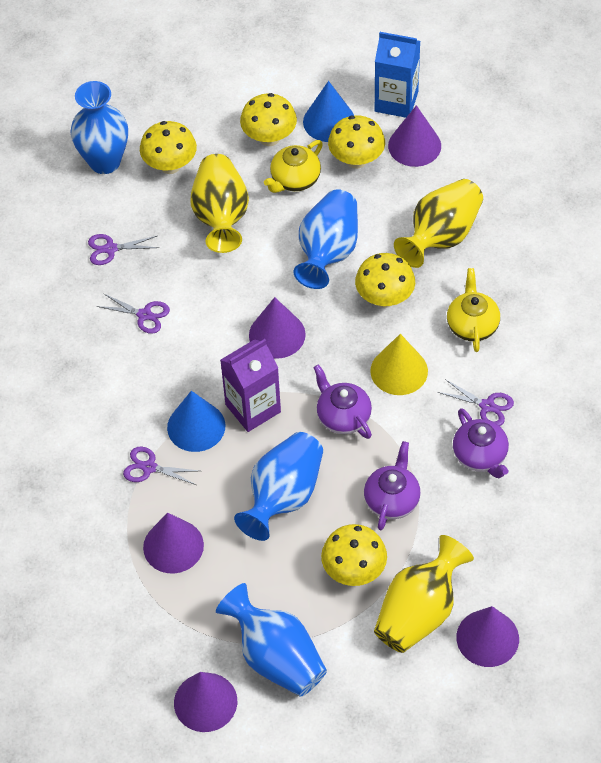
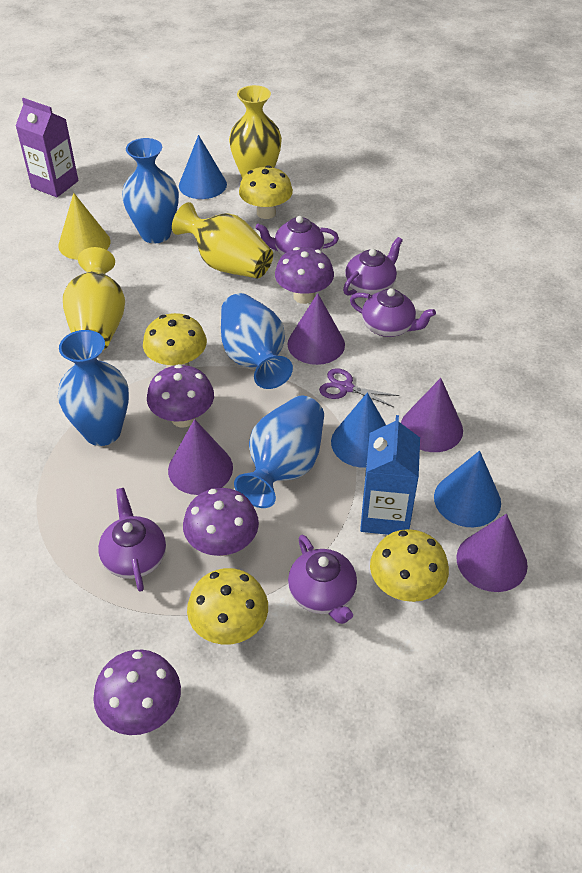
blue cone: [167,391,225,452] [303,81,354,142] = 2 -> [179,135,227,199] [331,393,386,468] [434,451,501,527] = 3
purple cone: [143,512,204,573] [174,672,237,732] [249,297,306,359] [388,105,441,167] [456,606,519,667] = 5 -> [168,419,233,495] [288,293,345,365] [401,378,463,452] [456,514,528,592] = 4
purple mushroom: none = 0 -> [93,650,181,735] [147,364,214,428] [183,488,259,556] [275,247,334,304] = 4
purple scissors: [88,234,159,265] [97,293,170,334] [123,447,199,485] [438,379,514,426] = 4 -> [319,368,399,407] = 1
purple teapot: [313,364,372,439] [364,441,421,530] [453,408,509,478] = 3 -> [98,488,166,592] [255,216,339,256] [288,535,357,624] [343,237,403,296] [350,288,436,337] = 5
yellow mushroom: [140,121,197,174] [240,93,297,146] [321,524,387,586] [328,115,385,169] [355,253,415,308] = 5 -> [143,313,207,368] [187,568,268,645] [239,165,293,219] [370,529,449,602] = 4
yellow teapot: [264,140,323,193] [447,268,500,352] = 2 -> none = 0

